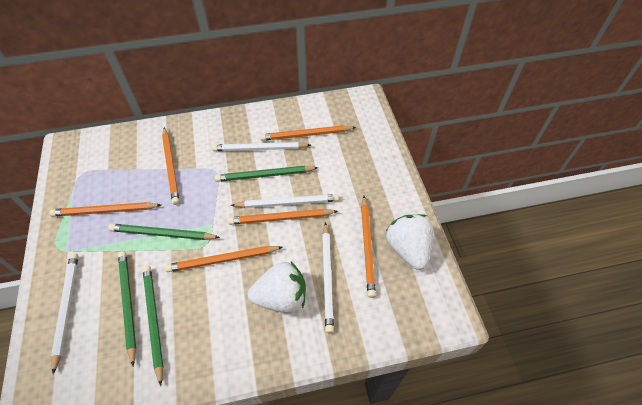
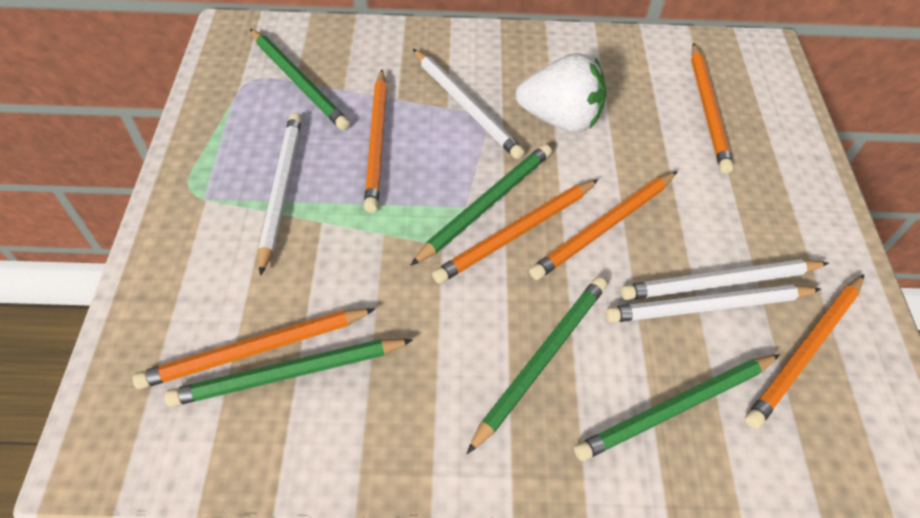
green pencil: [109,224,220,240] [118,251,136,366] [143,265,164,386] [215,166,318,182] = 4 -> [165,339,413,407] [250,29,350,130] [410,144,552,266] [467,277,607,454] [574,354,780,461] = 5
white strawberry: [248,262,306,313] [386,214,433,270] = 2 -> [516,53,607,133] = 1

